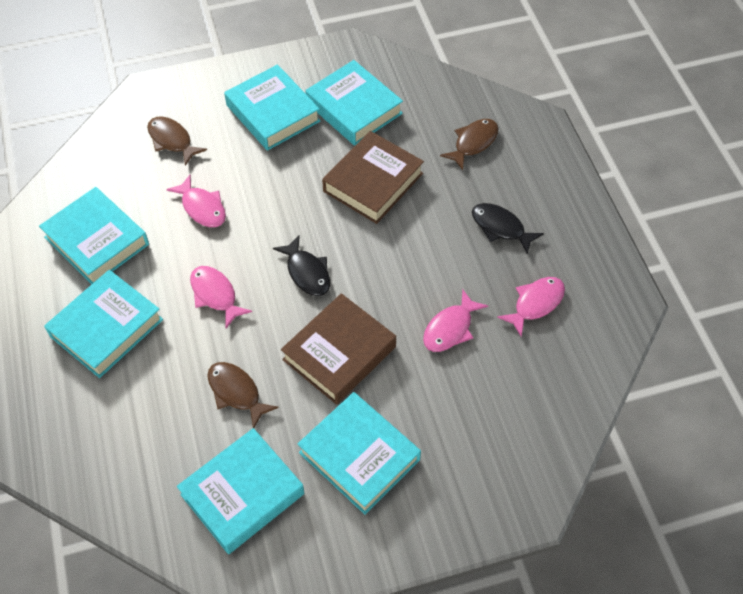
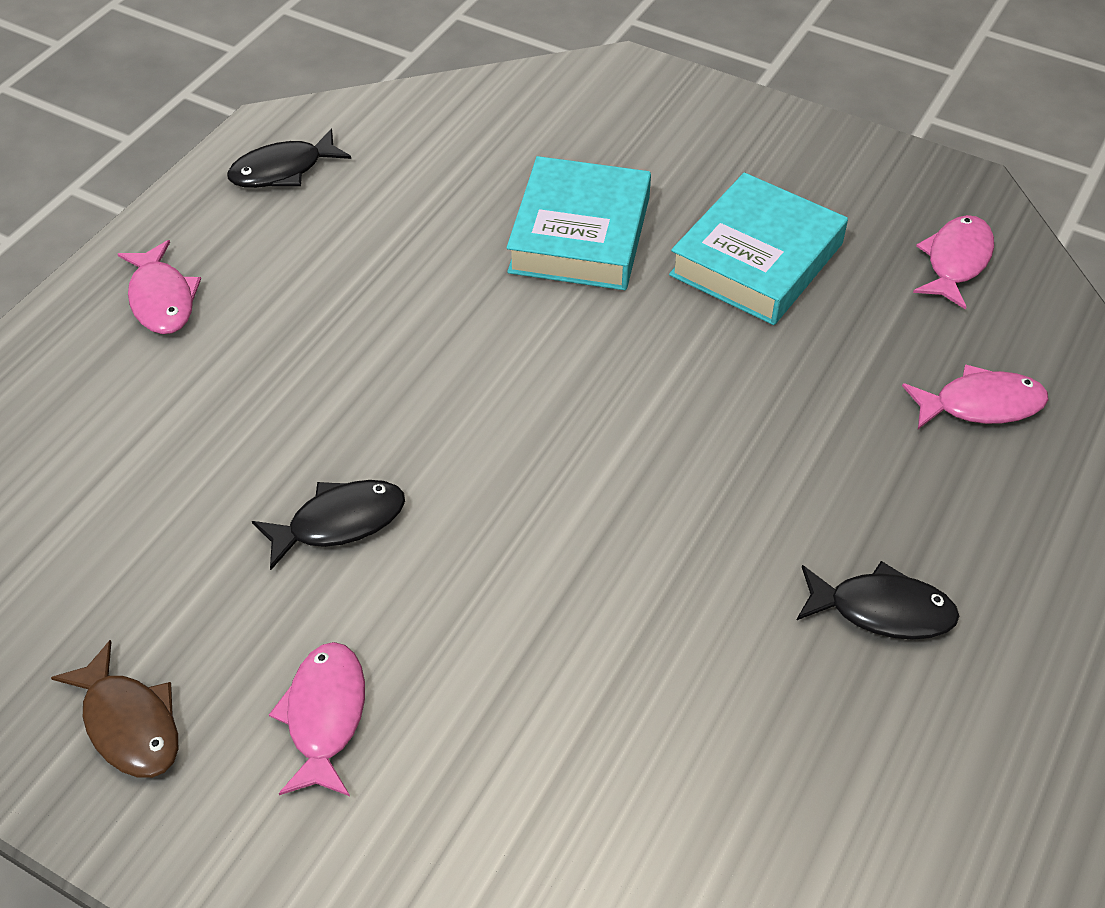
black fish: [273,235,330,296] [472,203,544,254] = 2 -> [227,129,351,188] [252,480,405,570] [797,561,959,640] = 3
brown book: [281,293,396,405] [322,131,424,224] = 2 -> none = 0
brown fish: [147,116,207,166] [207,362,279,428] [440,119,499,170] = 3 -> [51,640,178,778] = 1
turquoise book: [39,187,149,284] [44,270,163,378] [177,428,304,554] [224,64,320,151] [298,392,421,514] [305,60,403,146] = 6 -> [506,156,651,290] [669,172,848,325] = 2

